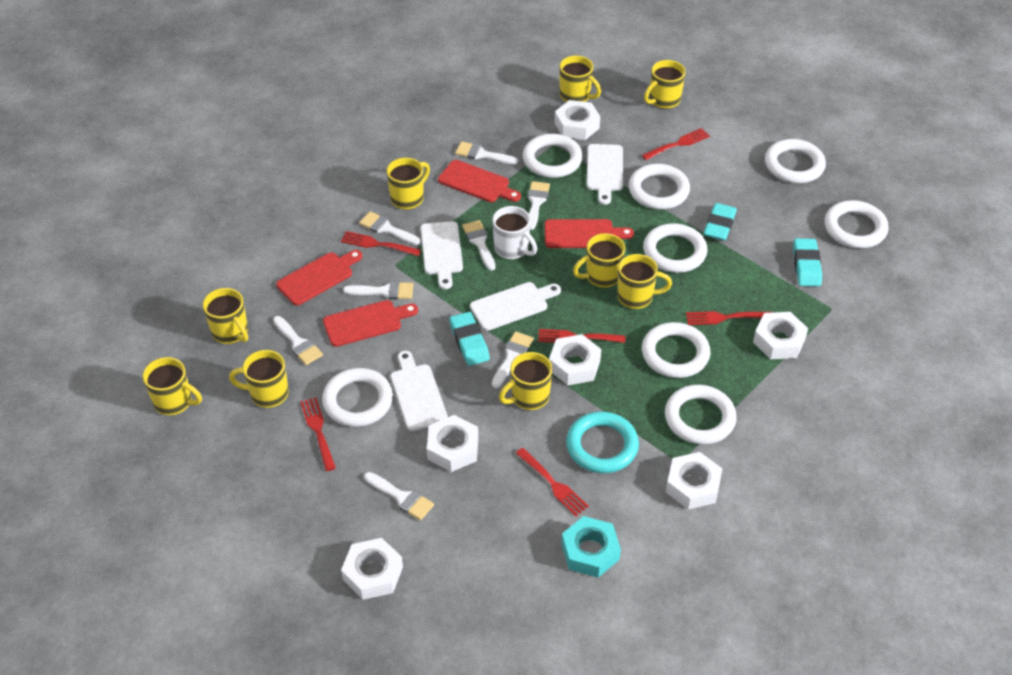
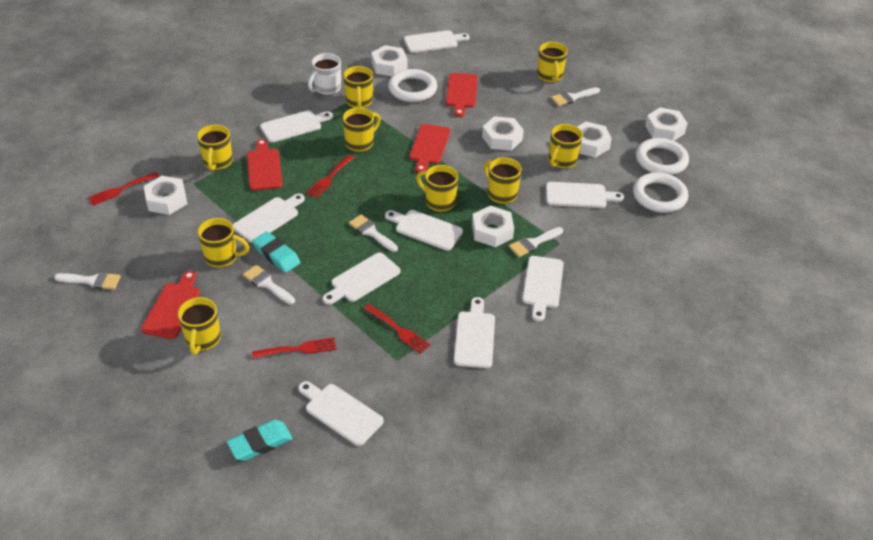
red fork: [300,397,336,471] [341,231,421,256] [516,448,589,516] [538,329,626,343] [642,128,710,160] [686,311,772,325] = 6 -> [88,172,159,206] [252,338,336,359] [306,155,354,198] [364,304,431,354] = 4
turquoise eraser: [449,312,490,366] [703,203,737,240] [793,238,822,286] = 3 -> [227,420,293,461] [252,231,300,273] = 2
turquoise nut: [561,516,621,578] = 1 -> none = 0
turquoise ring: [566,412,639,473] = 1 -> none = 0
white brush: [273,316,323,365] [343,281,413,300] [359,211,421,245] [364,472,434,520] [455,141,518,165] [462,220,495,271] [492,331,534,388] [528,181,550,230] = 8 -> [54,272,121,290] [243,265,295,304] [349,214,398,252] [509,227,563,257] [551,87,600,106] = 5
white cutting board: [391,351,448,431] [421,221,463,289] [470,282,561,331] [587,144,623,205] = 4 -> [233,194,305,243] [260,110,333,143] [298,381,384,446] [322,253,400,305] [385,210,463,251] [404,30,470,53] [454,297,495,368] [522,256,564,321] [546,182,624,208] = 9
white ring: [322,368,393,427] [523,134,583,178] [629,164,690,209] [642,322,710,378] [643,223,707,273] [665,385,737,445] [765,139,826,183] [825,200,889,248] = 8 -> [388,69,437,102] [633,172,688,213] [636,138,689,175] = 3

